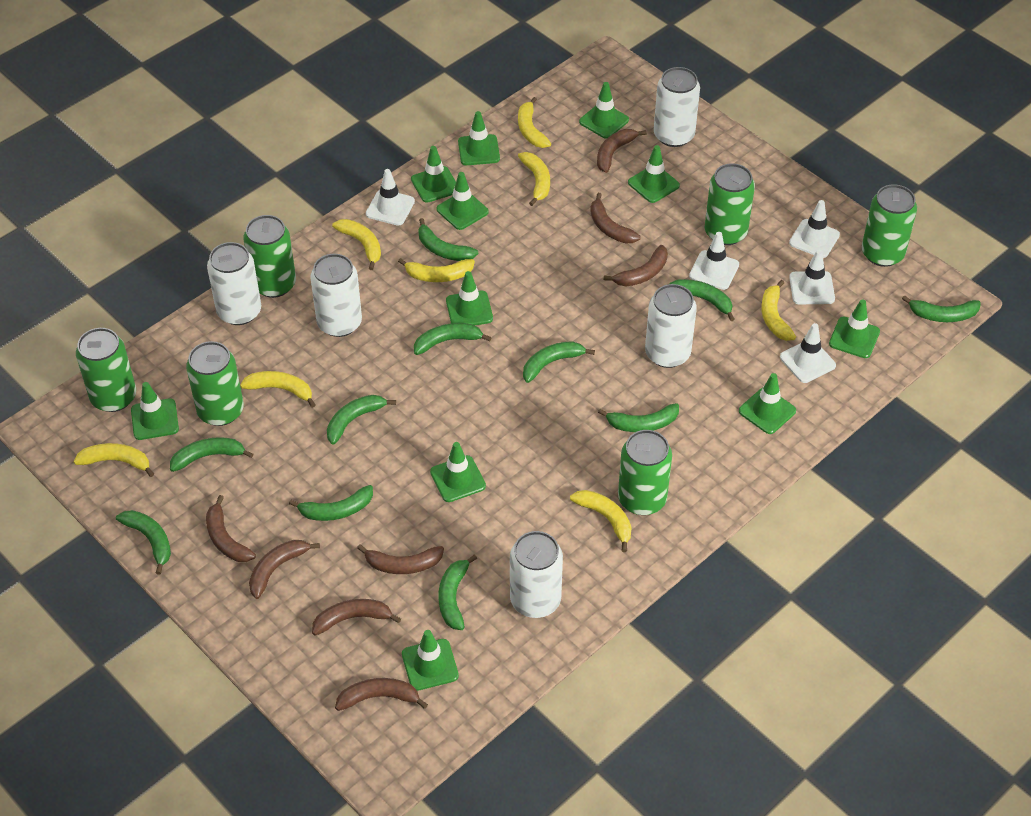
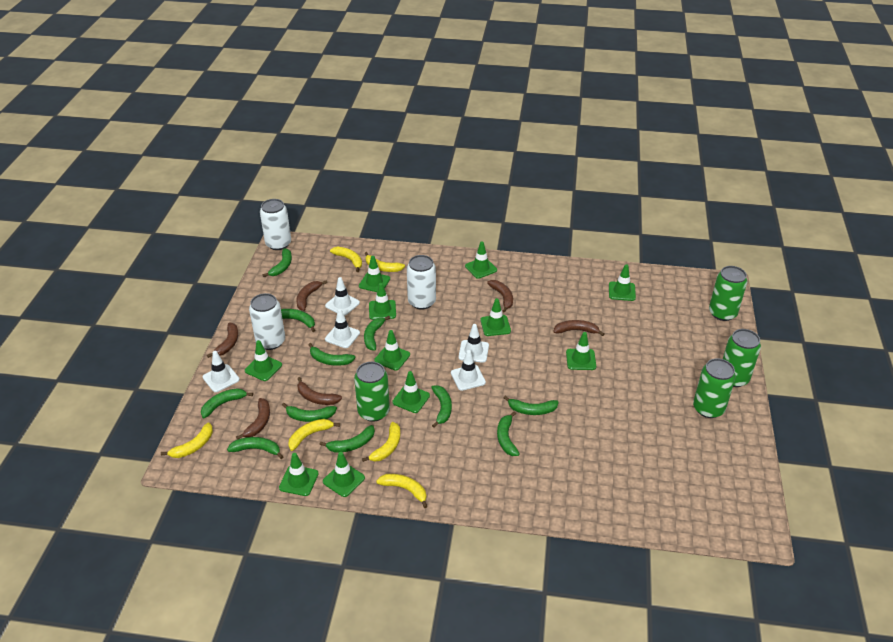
brown banana: [206,495,256,562] [249,540,320,599] [312,599,401,636] [335,678,428,711] [357,544,444,574] [590,193,641,243] [597,129,647,173] [604,245,668,286] = 8 -> [207,323,238,358] [236,398,270,440] [296,280,327,311] [297,377,342,405] [487,280,513,313] [553,320,604,336] = 6
green can: [76,328,136,412] [186,341,244,426] [243,215,296,298] [618,430,672,515] [704,163,755,245] [862,184,917,267] = 6 -> [354,362,390,422] [693,358,736,418] [709,266,747,321] [723,329,761,387] = 4
white can: [207,242,261,325] [310,254,362,337] [510,531,563,618] [645,284,697,368] [654,67,700,147] = 5 -> [249,293,285,350] [260,199,291,250] [407,255,436,310] = 3
yellow banana: [73,443,154,477] [240,371,316,408] [332,219,381,270] [398,258,475,282] [518,97,551,148] [518,152,550,206] [570,490,632,552] [761,280,796,341] = 8 -> [161,422,213,458] [288,419,340,451] [330,247,362,272] [362,422,400,462] [365,252,405,272] [376,474,427,508] = 6

